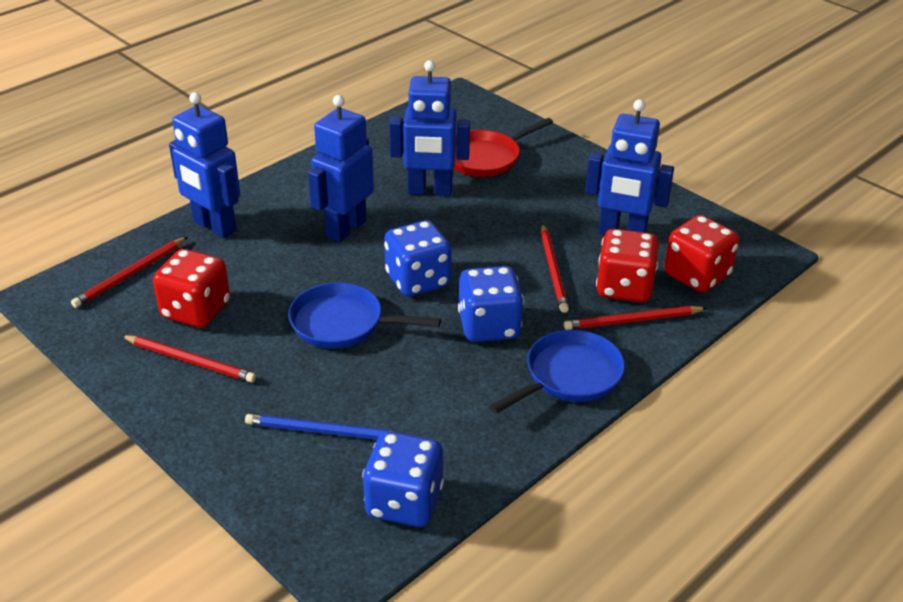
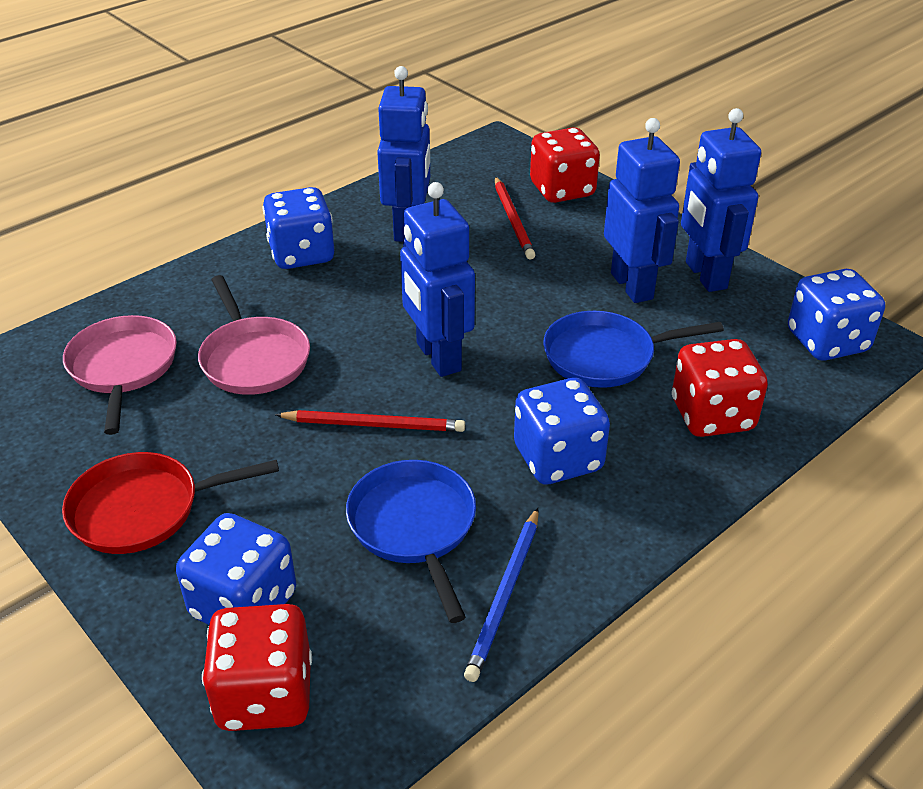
blue dice: [362,431,444,527] [384,220,452,297] [458,266,524,342] = 3 -> [176,513,296,625] [262,187,334,269] [514,378,610,485] [788,269,885,360] = 4
pink pan: none = 0 -> [63,315,177,435] [198,275,310,395] = 2
red pencil: [71,237,188,308] [121,335,256,383] [541,224,569,313] [564,306,707,330] = 4 -> [275,410,465,432] [495,177,535,260] = 2

